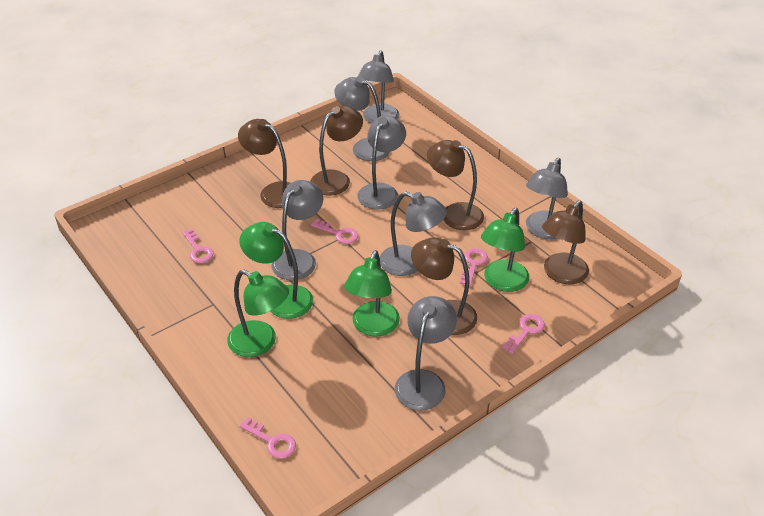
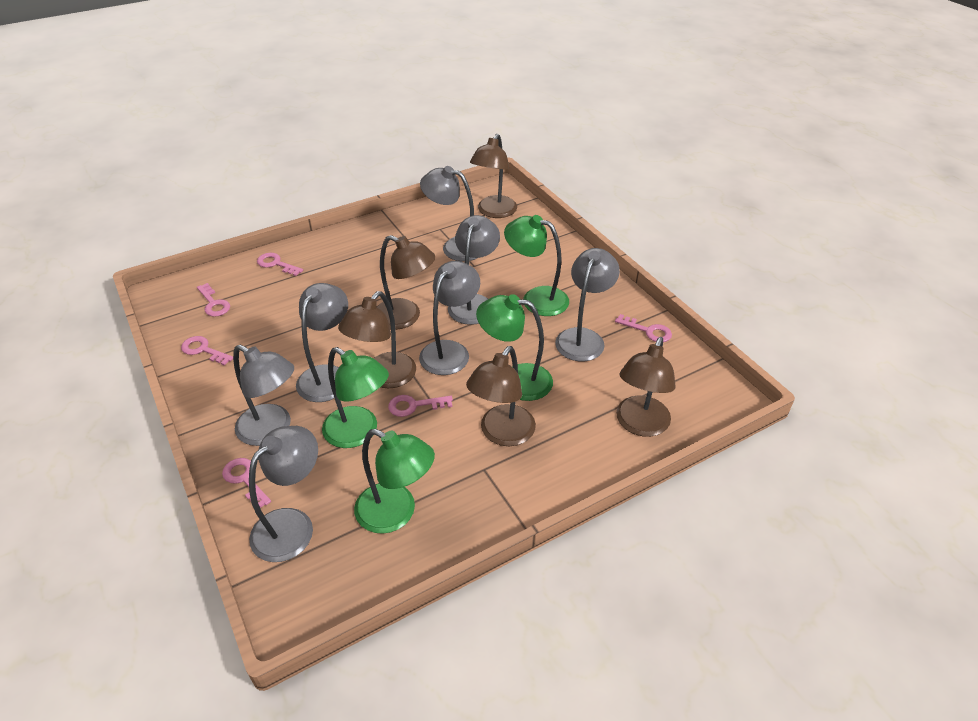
pink key: [182,229,214,263] [239,417,296,459] [311,219,358,244] [460,248,488,286] [502,314,545,354] = 5 -> [181,336,233,366] [197,283,230,317] [222,458,271,508] [257,253,303,276] [388,395,453,417] [615,314,672,342] = 6

